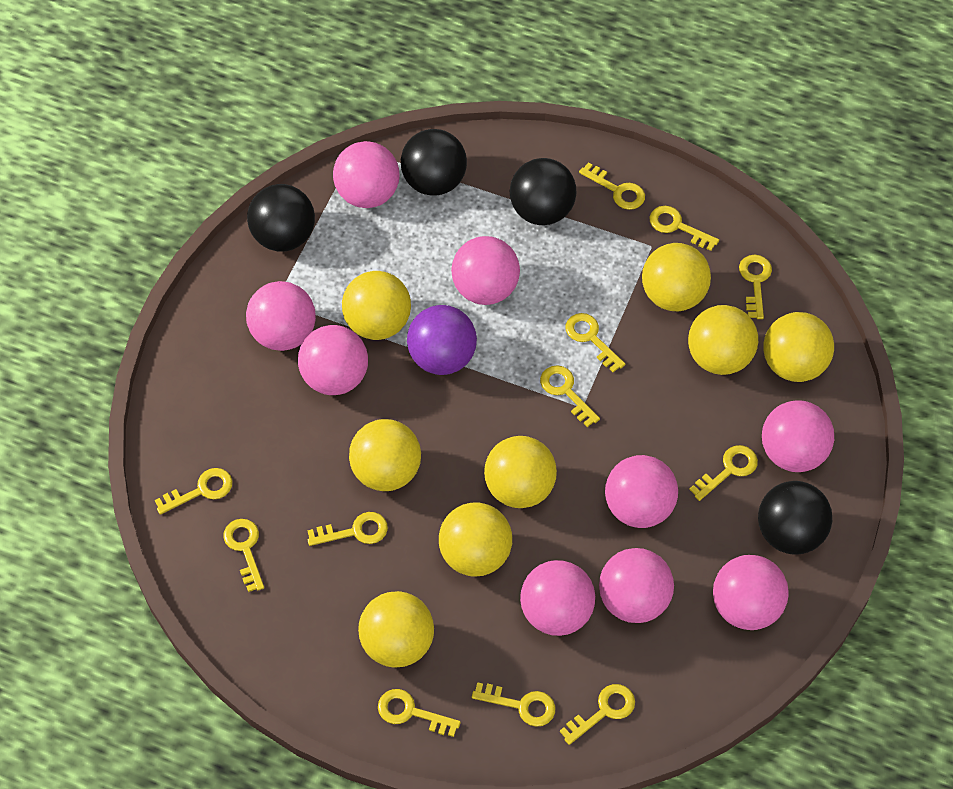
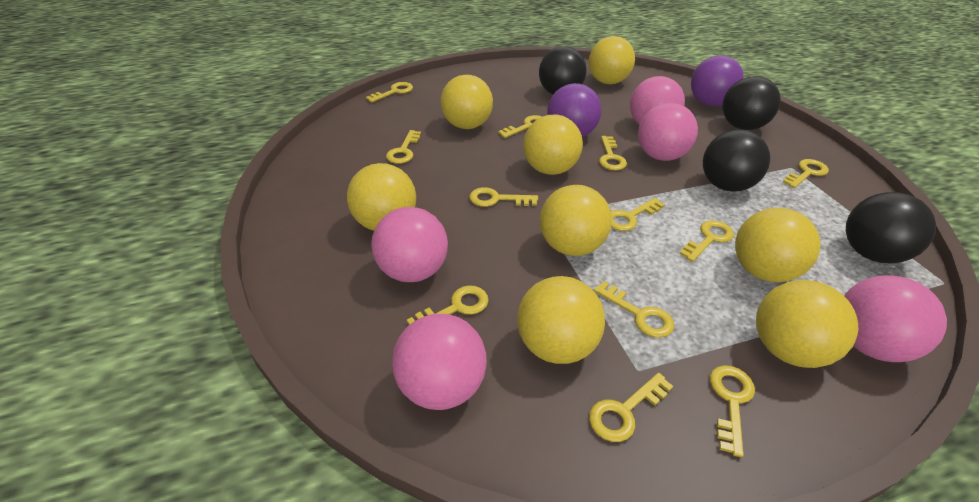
pink ball: [246,281,316,351] [298,325,368,395] [333,141,400,208] [451,236,520,305] [520,560,595,636] [599,548,674,623] [605,455,678,528] [713,555,789,630] [762,400,834,472] = 9 -> [371,207,448,282] [392,314,487,410] [630,76,685,125] [638,103,698,161] [844,275,947,362] = 5
purple ball: [407,305,477,375] = 1 -> [547,83,602,137] [691,55,744,106] = 2

